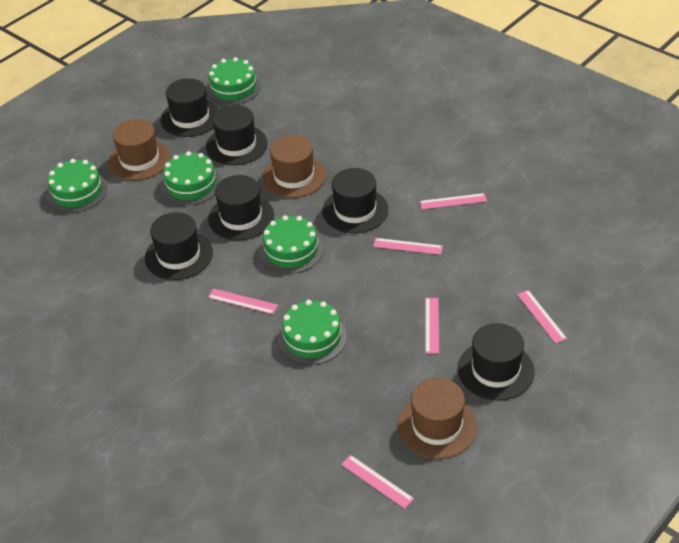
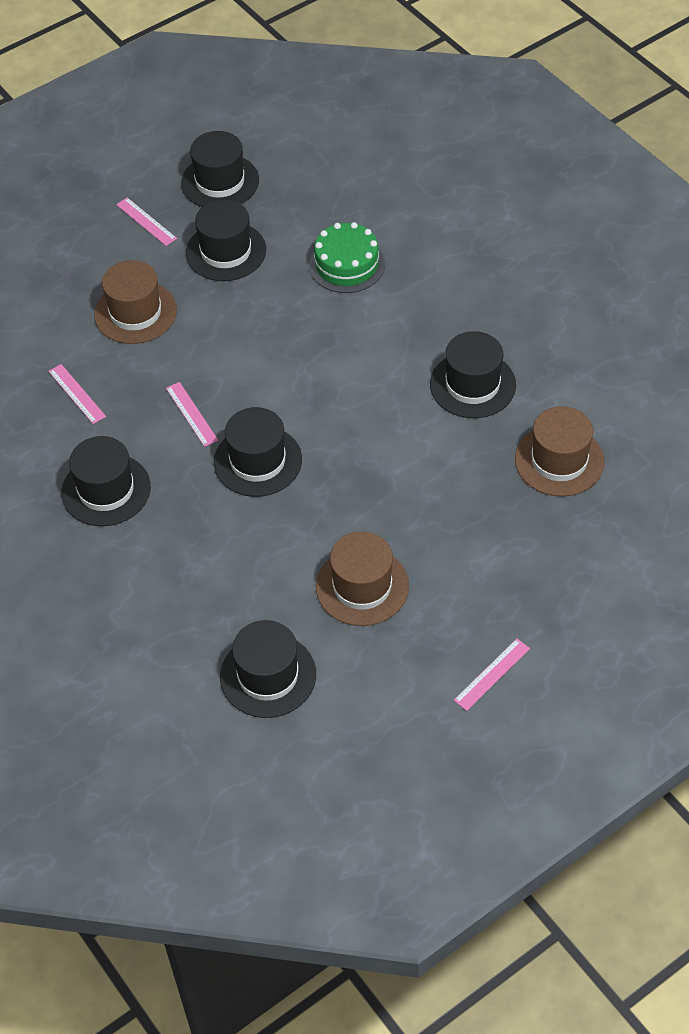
green cake: [47,159,107,213] [161,151,221,205] [206,57,261,105] [259,215,323,274] [278,300,347,365] = 5 -> [309,222,385,293] = 1
pink ruler: [208,289,278,314] [341,455,414,509] [373,238,443,255] [420,193,487,209] [425,298,439,354] [517,290,567,344] = 6 -> [48,364,106,424] [116,197,177,246] [166,382,218,447] [454,639,530,711] = 4

